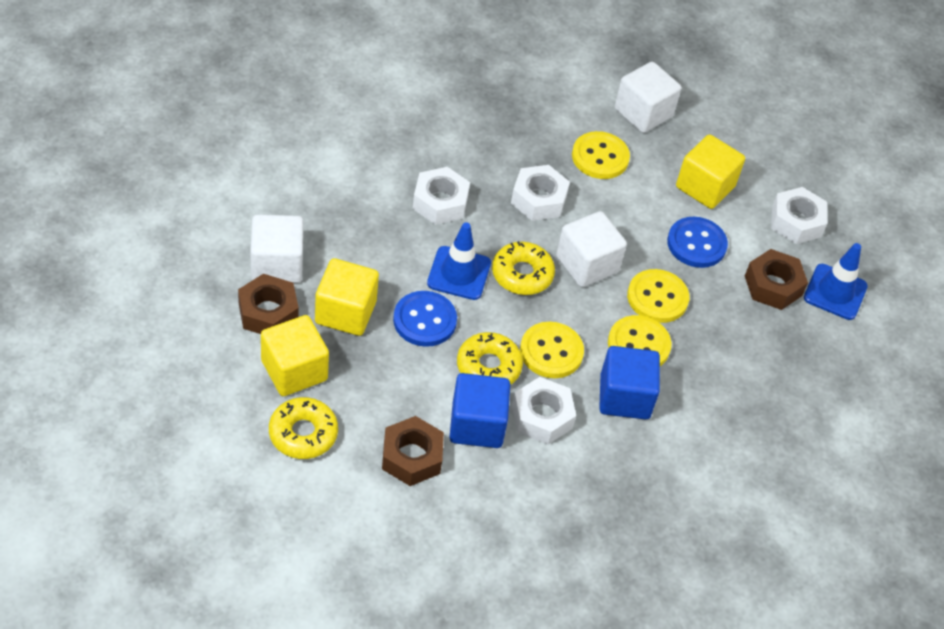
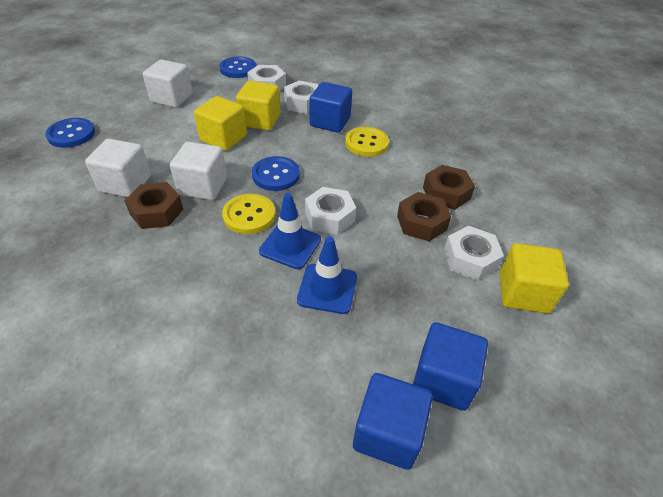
blue button: [393,291,457,347] [667,217,728,268] = 2 -> [45,118,95,148] [219,56,256,78] [252,156,300,191] = 3
blue cube: [449,373,510,448] [599,346,660,420] = 2 -> [310,82,352,133] [353,373,433,470] [413,322,488,411] = 3
yellow button: [520,322,584,378] [572,131,630,179] [608,315,672,366] [627,269,689,323] = 4 -> [222,194,275,234] [345,127,389,157] = 2
yellow donut: [269,397,338,459] [457,332,523,385] [492,241,555,295] = 3 -> none = 0

